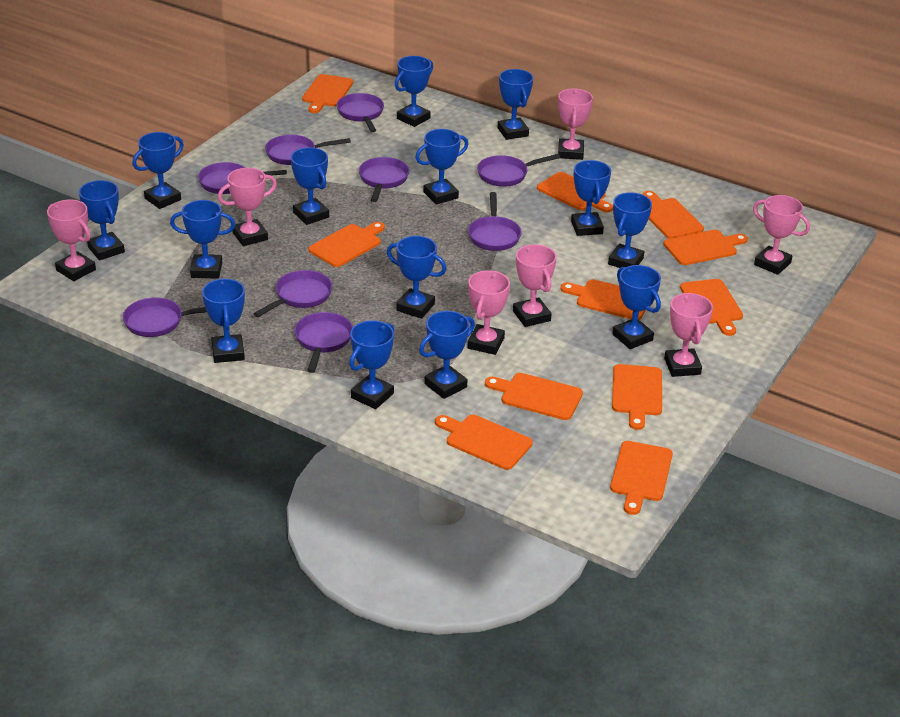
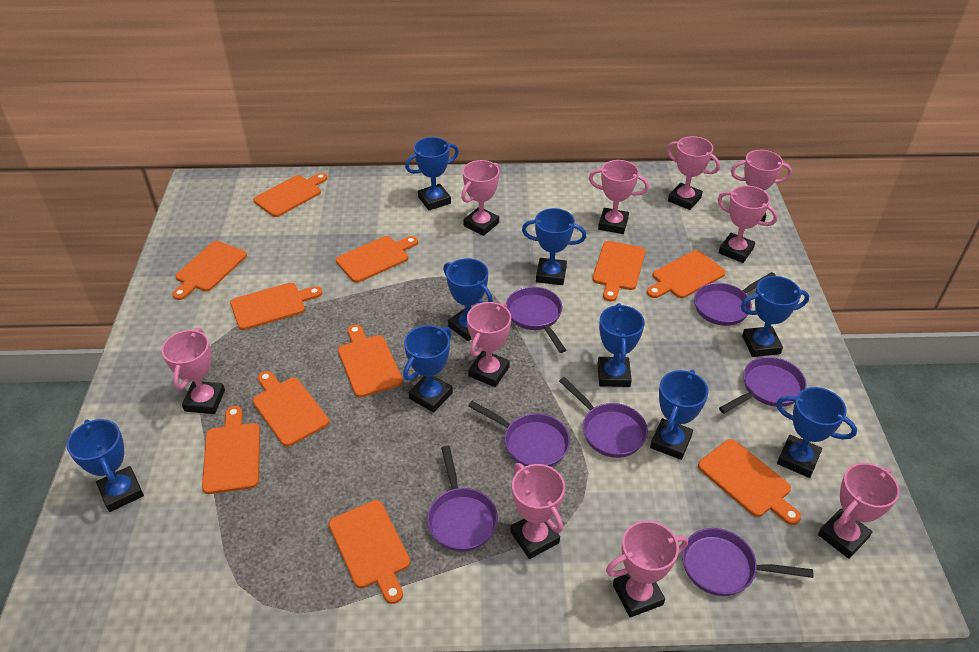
blue trophy: [79,180,125,260] [132,132,184,209] [170,200,235,279] [202,278,245,363] [291,147,329,225] [349,320,394,409] [387,236,447,319] [395,56,433,127] [415,129,469,204] [419,311,475,399] [497,69,533,140] [571,160,611,236] [608,192,652,268] [612,265,661,349] = 14 -> [67,419,144,512] [403,325,453,413] [405,137,459,210] [443,258,493,341] [522,208,586,285] [597,303,645,387] [650,370,709,460] [741,276,809,357] [776,387,857,478] = 9
pink trophy: [47,200,96,281] [218,168,277,246] [468,270,510,355] [513,244,557,327] [558,88,593,160] [664,293,713,377] [753,195,810,275] = 7 -> [161,328,225,414] [461,160,500,236] [467,302,511,387] [510,463,565,559] [589,160,649,234] [606,521,688,617] [666,136,720,210] [718,185,778,263] [731,150,792,222] [818,463,900,559] = 10
purple pan: [123,298,207,337] [198,162,287,194] [253,270,332,317] [265,135,351,165] [294,312,353,373] [337,93,384,132] [359,157,409,202] [468,192,522,251] [477,154,560,187] = 9 -> [427,446,498,552] [468,401,570,467] [506,287,566,353] [559,377,648,458] [682,528,813,596] [694,272,776,326] [719,357,807,413] = 7

